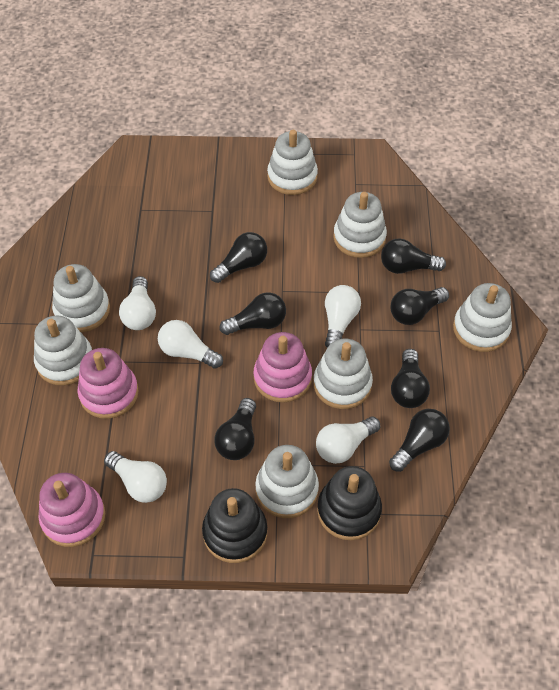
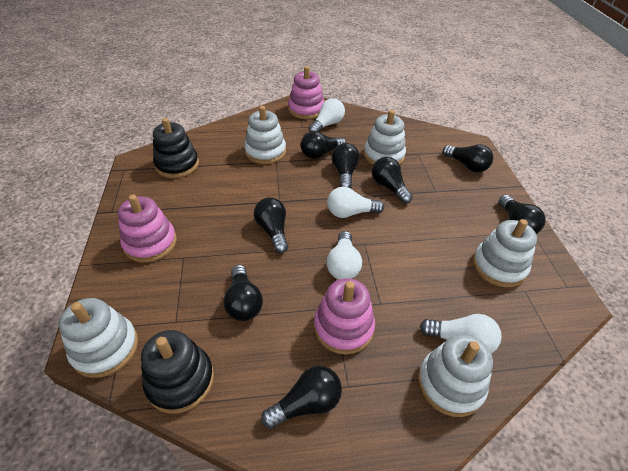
black light bulb: [210,232,267,283] [214,398,256,460] [220,292,286,335] [381,238,446,274] [389,409,450,472] [391,287,449,325] [391,349,430,408] = 7 -> [223,265,263,321] [254,197,288,253] [261,365,342,429] [301,131,346,159] [332,143,360,189] [372,157,413,204] [443,144,493,173] [498,195,545,234] = 8
white light bulb: [104,451,167,503] [119,276,156,330] [158,320,223,369] [316,416,380,464] [325,285,361,348] = 5 -> [309,98,345,132] [326,231,362,279] [327,187,384,218] [420,314,502,353] = 4
white stacking toy: [34,316,92,386] [52,264,110,332] [255,445,319,518] [267,130,318,195] [313,339,373,409] [333,192,387,258] [453,283,512,352] = 7 -> [59,298,138,378] [244,106,286,164] [364,110,406,165] [418,334,493,417] [473,219,537,288] = 5

